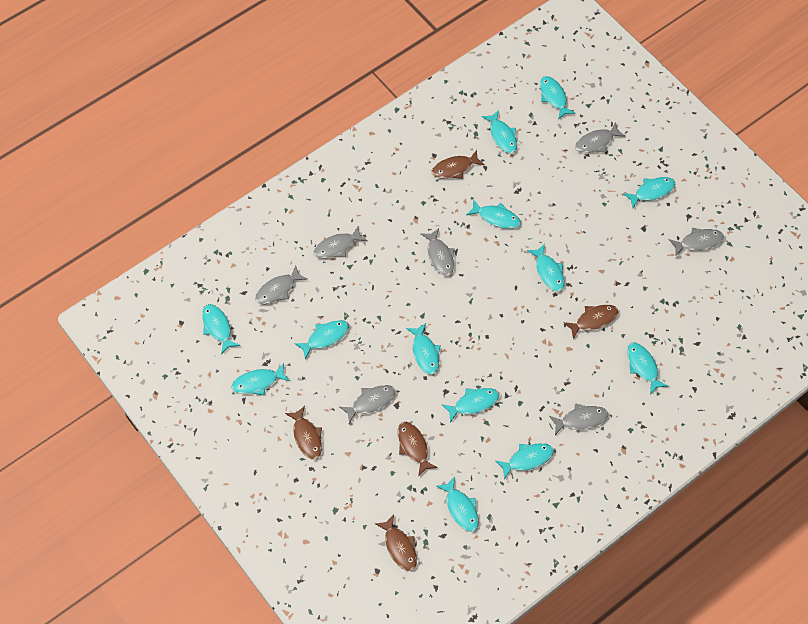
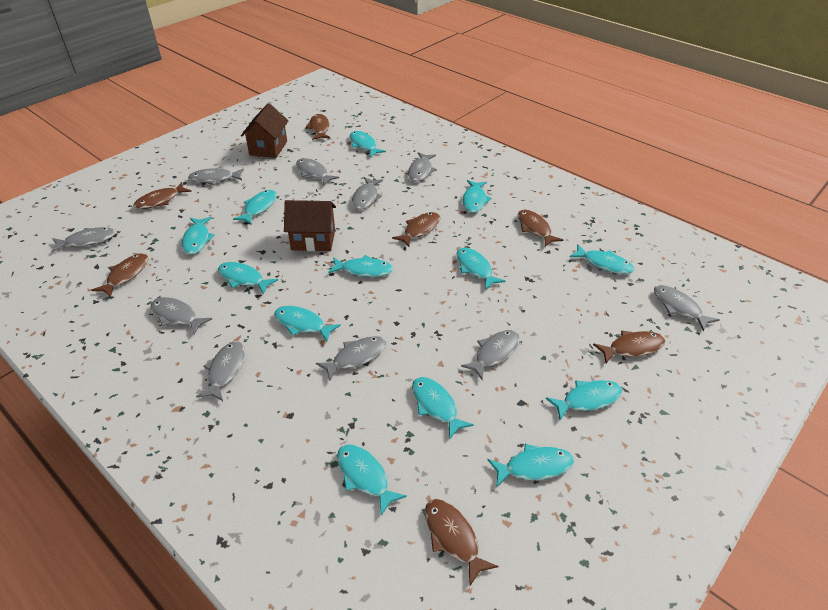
brown fish: [285,406,322,460] [375,514,417,571] [398,422,438,477] [432,150,485,179] [563,305,618,339] = 5 -> [91,253,148,298] [133,182,192,209] [305,114,330,140] [392,212,440,247] [425,499,499,586] [517,209,563,247] [593,331,666,363] = 7
brown house: none = 0 -> [241,103,288,158] [284,200,336,251] = 2
grey fish: [255,265,308,304] [314,226,368,259] [340,385,396,424] [421,228,455,276] [549,403,608,435] [575,122,626,153] [669,228,724,257] = 7 -> [51,227,116,252] [151,297,212,334] [188,168,244,185] [196,341,245,401] [296,158,339,186] [316,336,387,381] [352,177,383,210] [408,152,436,181] [461,330,520,381] [654,285,720,331] = 10

